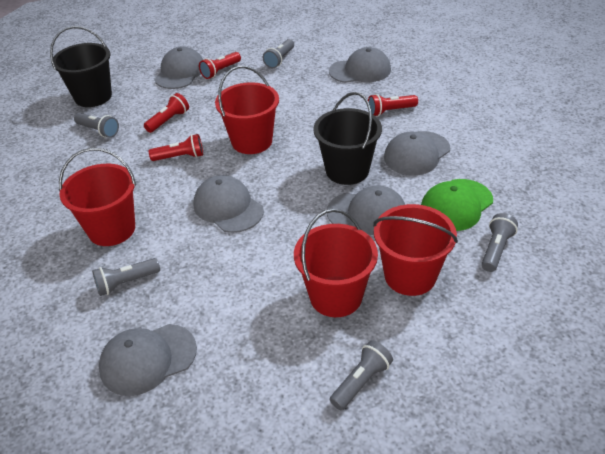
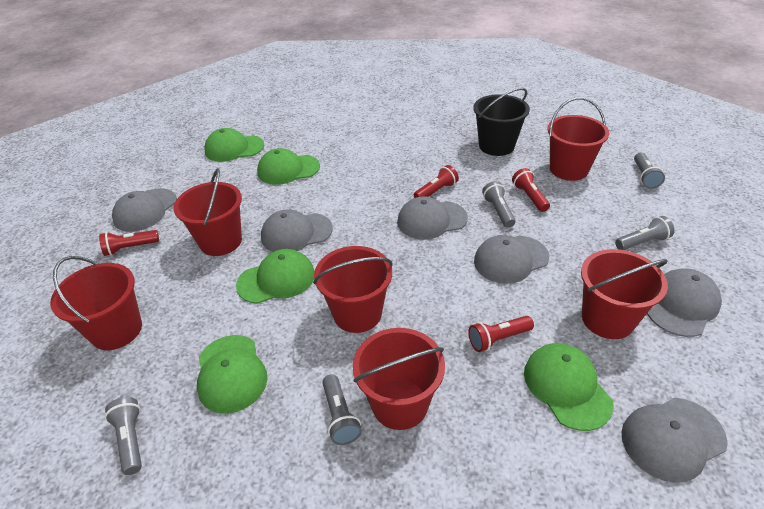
black bucket: [50,26,112,107] [313,92,382,185] = 2 -> [473,88,530,156] = 1
green cap: [421,179,493,231] = 1 -> [197,335,267,414] [204,128,264,162] [236,249,315,304] [257,148,320,185] [524,343,614,431] = 5
red bucket: [59,148,136,246] [215,66,279,154] [294,209,378,317] [373,204,458,296] = 4 -> [50,256,142,350] [174,168,242,256] [313,246,392,333] [353,328,445,430] [548,97,609,181] [581,249,668,339] = 6

